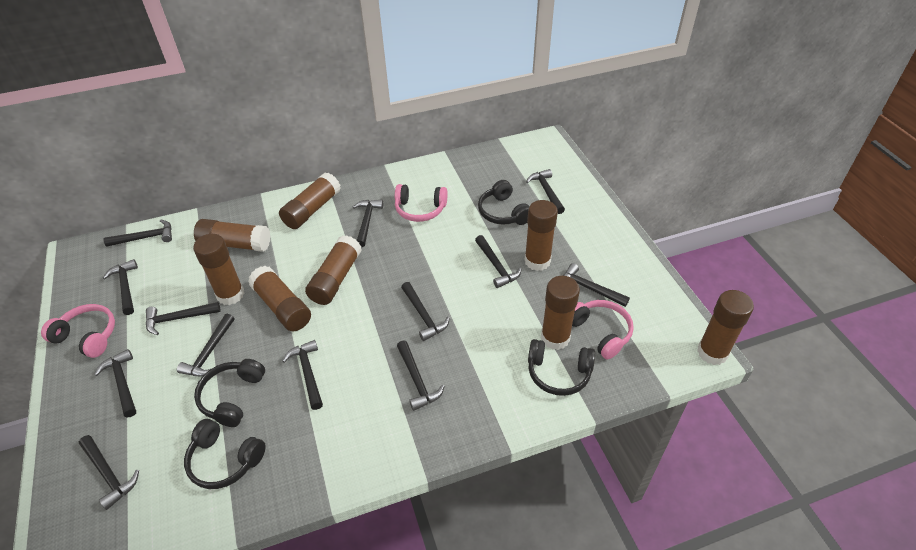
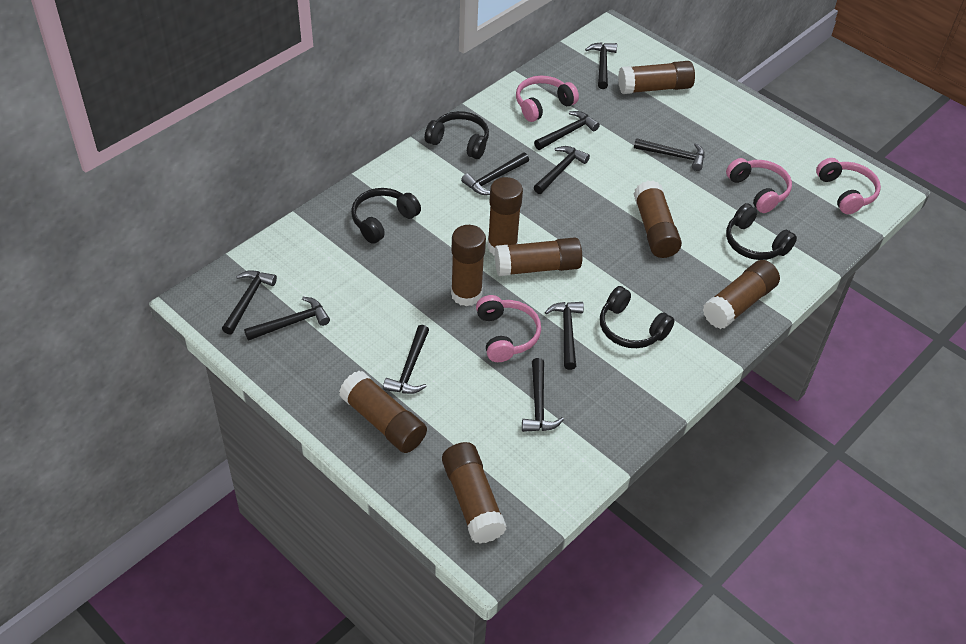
black hammer: [79,435,139,510] [94,349,136,418] [103,220,172,247] [103,259,138,315] [146,302,220,335] [177,314,234,377] [282,340,323,410] [353,200,383,247] [397,340,445,411] [401,282,450,341] [475,235,522,288] [526,169,565,214] [563,263,630,307] = 13 -> [222,270,277,335] [244,297,330,341] [383,325,429,394] [461,153,529,195] [522,358,564,432] [534,111,600,150] [534,146,590,194] [545,302,584,370] [585,42,617,89] [634,138,705,171] = 10
pink headphones: [41,304,115,358] [395,184,448,222] [572,300,634,359] = 3 -> [476,295,541,362] [516,76,579,122] [726,158,792,213] [816,158,881,214] = 4

